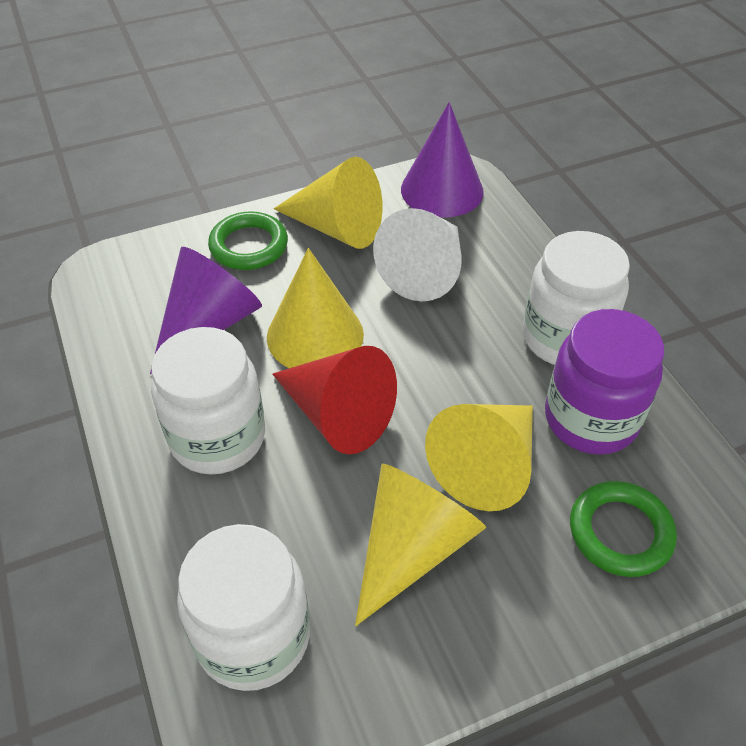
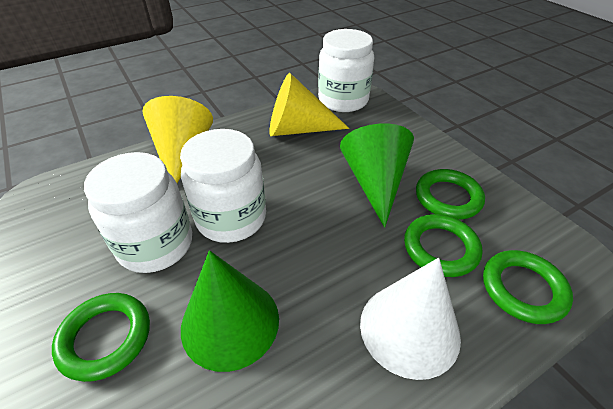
green cone: none = 0 -> [181,250,279,372] [340,123,414,228] = 2
green ring: [208,211,288,270] [570,481,677,577] = 2 -> [52,293,150,382] [404,214,482,277] [416,169,485,220] [483,250,573,324] = 4
purple cone: [150,247,262,374] [401,102,484,218] = 2 -> none = 0
purple jar: [545,309,664,455] = 1 -> none = 0
red cone: [272,346,397,454] = 1 -> none = 0
yellow cone: [267,248,364,368] [274,157,383,249] [355,464,486,626] [425,404,533,511] = 4 -> [142,96,213,183] [269,73,349,136] = 2

